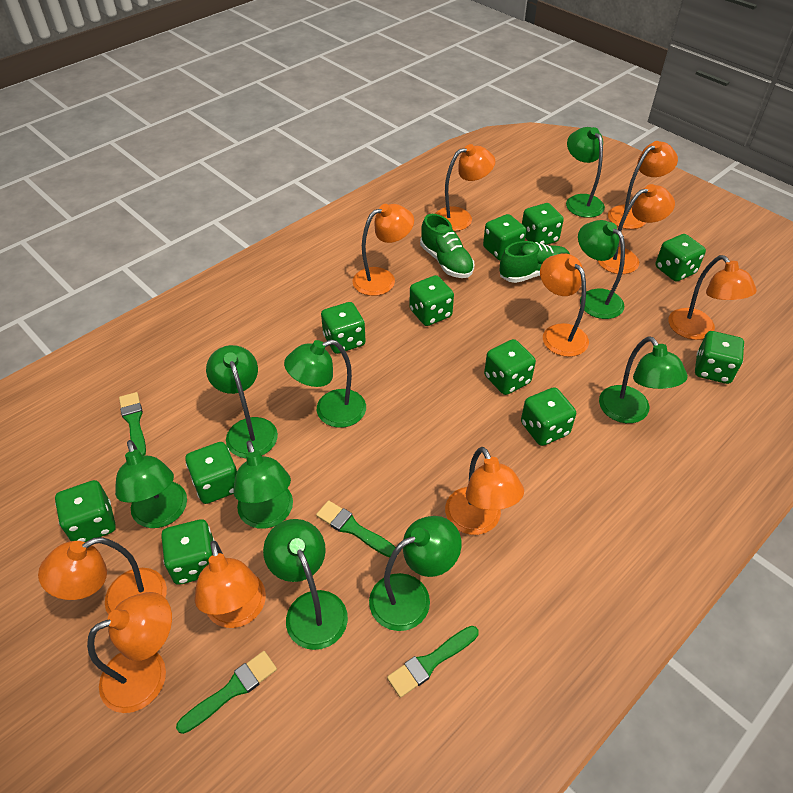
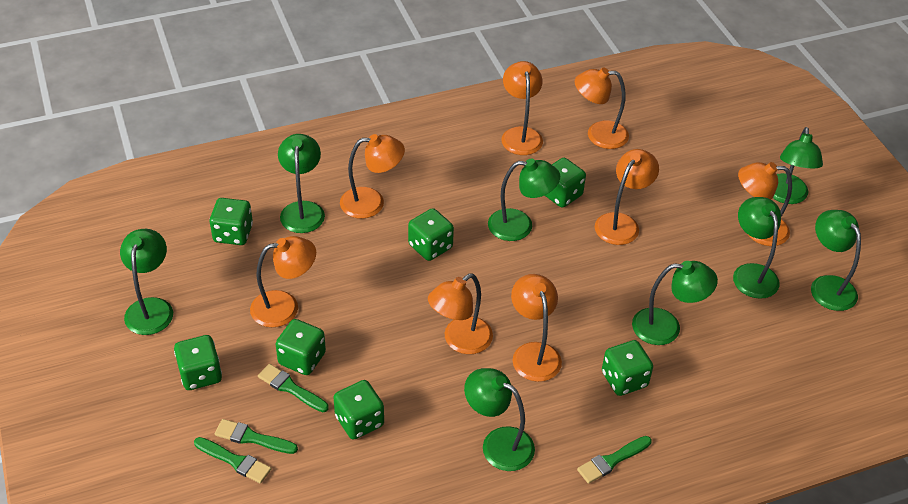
green dice: [55,480,116,542] [161,519,215,585] [185,442,237,504] [321,302,366,354] [409,275,454,326] [483,214,526,260] [484,339,536,395] [521,387,576,446] [522,203,564,245] [655,234,706,282] [695,331,744,384] = 11 -> [174,335,222,390] [210,198,253,245] [276,319,326,375] [333,380,384,440] [408,208,454,261] [544,158,586,208] [602,340,653,396] = 7
green lamp: [115,440,187,528] [206,345,278,458] [233,440,293,529] [263,519,348,650] [284,340,366,428] [369,516,461,631] [566,127,605,218] [578,220,625,319] [599,336,688,423] = 9 -> [120,229,173,335] [278,134,325,233] [464,368,535,471] [488,159,560,241] [632,261,718,345] [733,197,781,299] [773,127,823,204] [811,210,861,311] = 8
green shoe: [420,214,474,278] [500,241,570,283] = 2 -> none = 0
orange lamp: [38,537,167,615] [87,592,172,713] [194,541,266,628] [352,204,414,296] [435,144,495,231] [445,447,524,535] [540,253,589,357] [598,184,675,274] [608,141,678,229] [668,255,757,340] = 10 -> [250,236,316,328] [340,134,405,219] [428,273,493,354] [502,61,543,155] [511,274,562,382] [575,68,629,149] [595,149,659,245] [738,162,792,246] = 8

